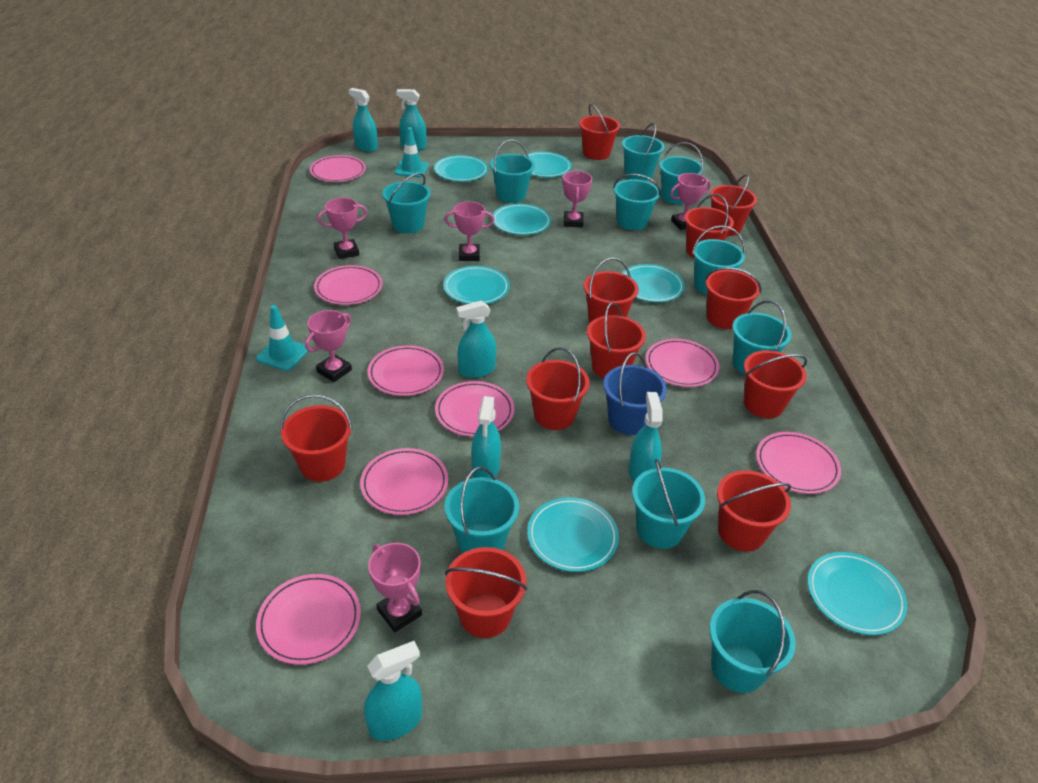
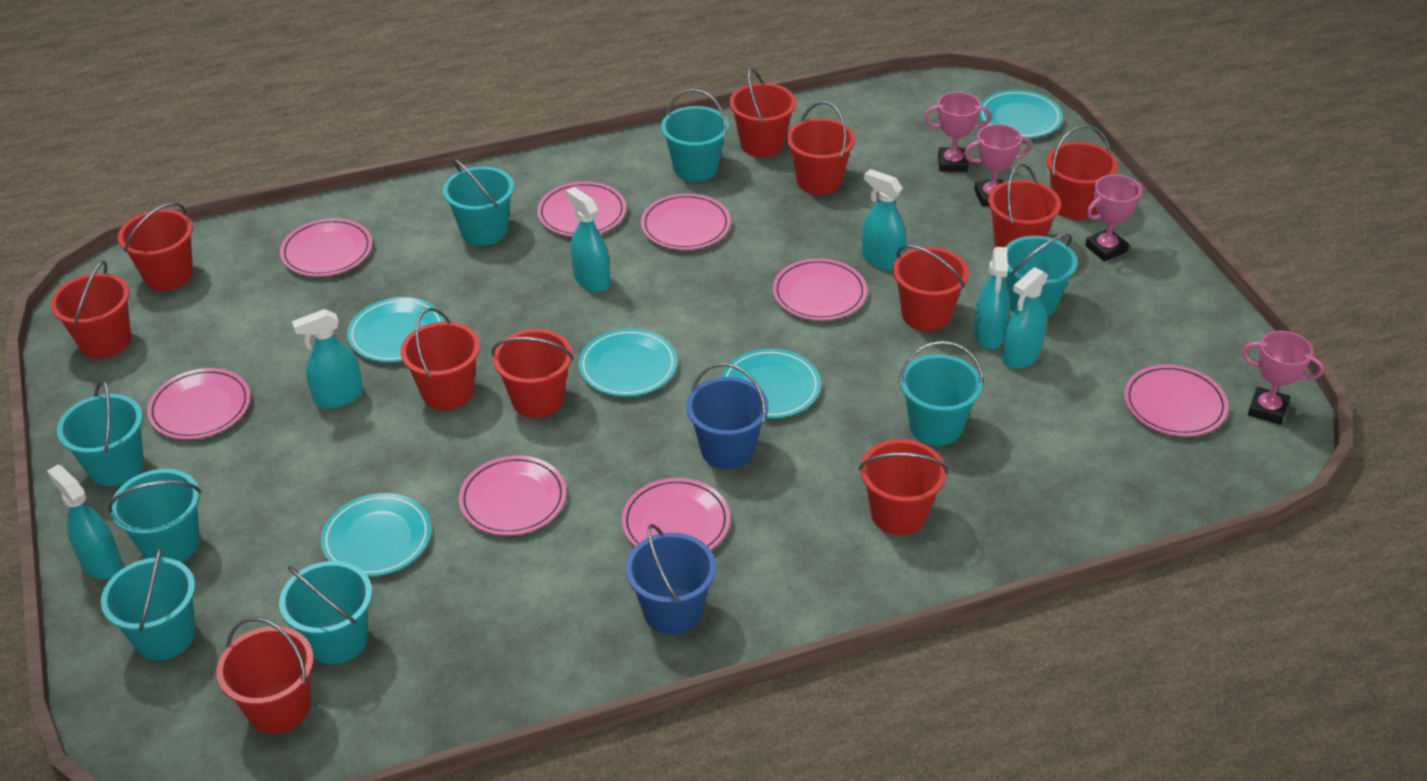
blue bucket: [603,352,667,435] = 1 -> [625,524,716,634] [686,363,769,469] = 2
pink trophy: [305,310,352,382] [317,198,368,259] [368,543,422,633] [444,201,494,261] [563,171,592,228] [670,173,711,230] = 6 -> [924,92,992,172] [964,124,1032,207] [1085,174,1144,261] [1242,331,1324,425] = 4
turquoise bucket: [382,173,431,234] [445,467,519,553] [490,139,535,203] [613,174,661,230] [622,123,665,181] [632,459,705,549] [659,142,704,205] [692,225,745,295] [710,590,796,693] [732,300,792,375] = 10 -> [57,380,144,487] [101,546,195,660] [108,469,201,562] [279,561,372,664] [443,159,514,245] [661,89,729,182] [899,341,983,445] [1005,234,1077,318] = 8
turquoise plate: [434,155,488,182] [443,266,510,304] [493,204,551,235] [524,152,572,177] [527,497,619,572] [622,264,685,302] [807,552,907,635] = 7 -> [321,493,431,577] [347,297,444,362] [578,328,677,397] [721,348,821,418] [979,90,1063,138] = 5
turquoise traffic cone: [256,305,309,371] [395,127,429,178] = 2 -> none = 0

